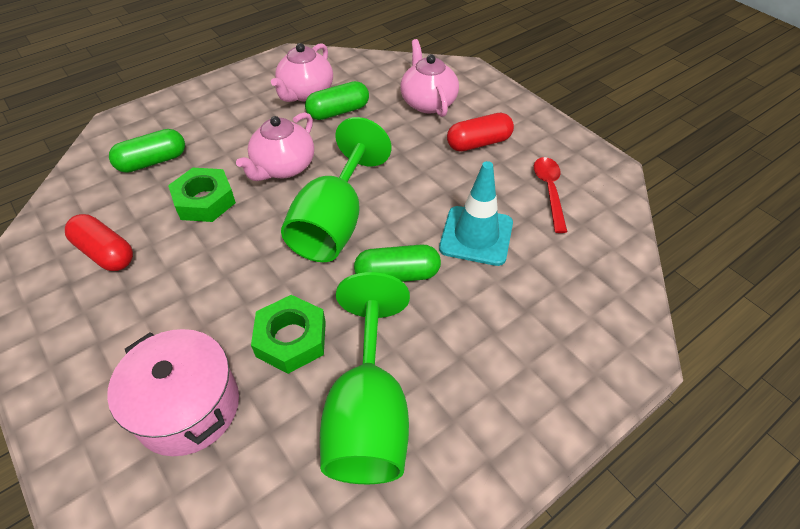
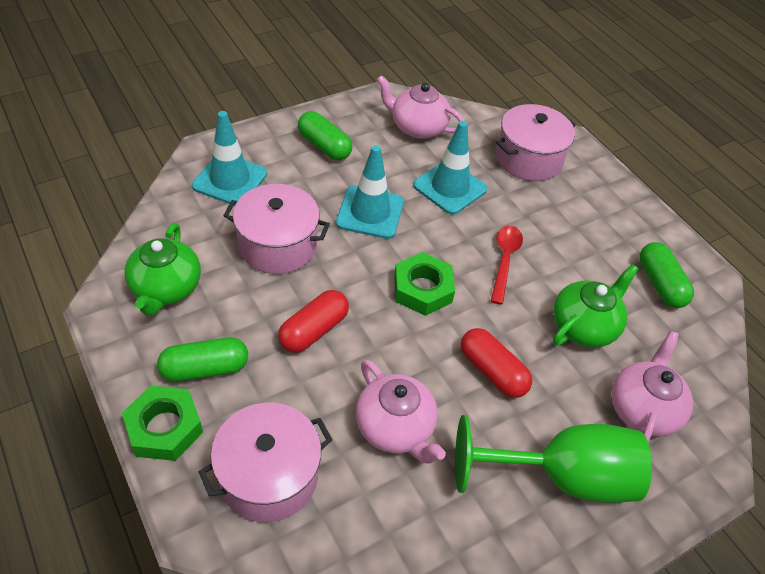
green goblet: [281,117,392,262] [320,272,410,484] = 2 -> [455,415,652,503] = 1
green teapot: none = 0 -> [124,223,201,316] [553,264,639,347] = 2
pink pot: [107,329,239,456] = 1 -> [199,403,332,522] [223,184,330,274] [496,104,576,181] = 3
turquoise traffic cone: [439,161,513,266] = 1 -> [192,111,267,206] [336,145,404,239] [413,121,487,215] = 3

